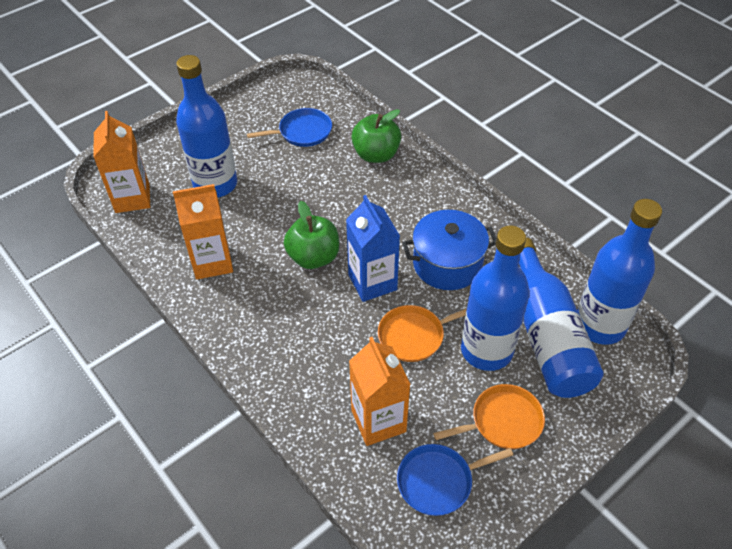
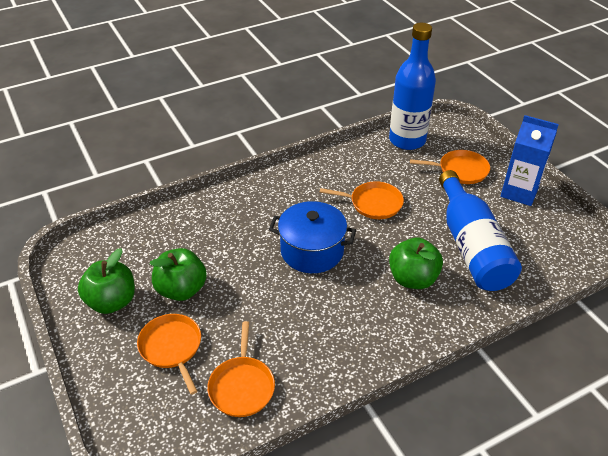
blue bottle: [176,55,237,197] [461,226,530,371] [519,238,603,398] [577,199,662,345] = 4 -> [389,23,436,150] [439,170,522,291] = 2
blue pan: [247,108,332,147] [397,444,513,516] = 2 -> none = 0
green apple: [284,201,339,269] [351,109,401,163] = 2 -> [78,248,135,314] [150,248,207,301] [389,238,443,289] = 3
orange carton: [93,111,150,213] [173,184,233,279] [349,337,411,446] = 3 -> none = 0
orange pan: [378,305,466,362] [433,384,545,449] = 2 -> [137,314,201,395] [207,321,275,417] [320,181,404,219] [410,150,490,184] = 4

